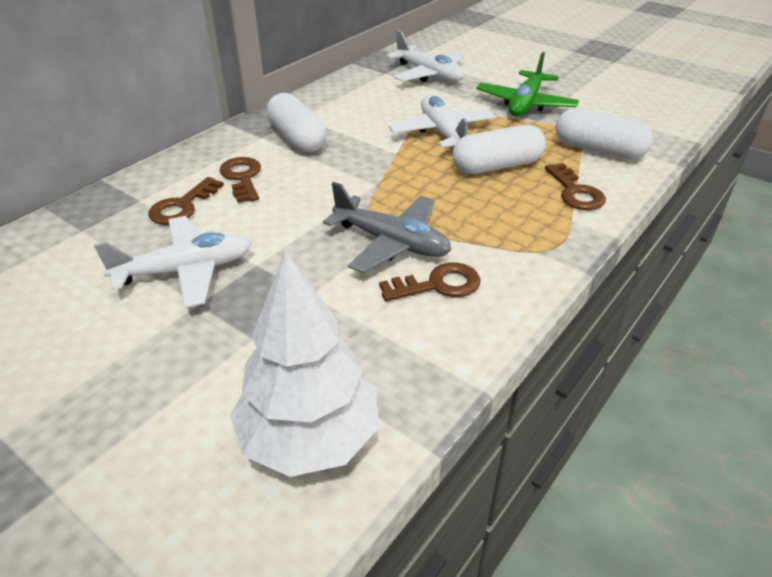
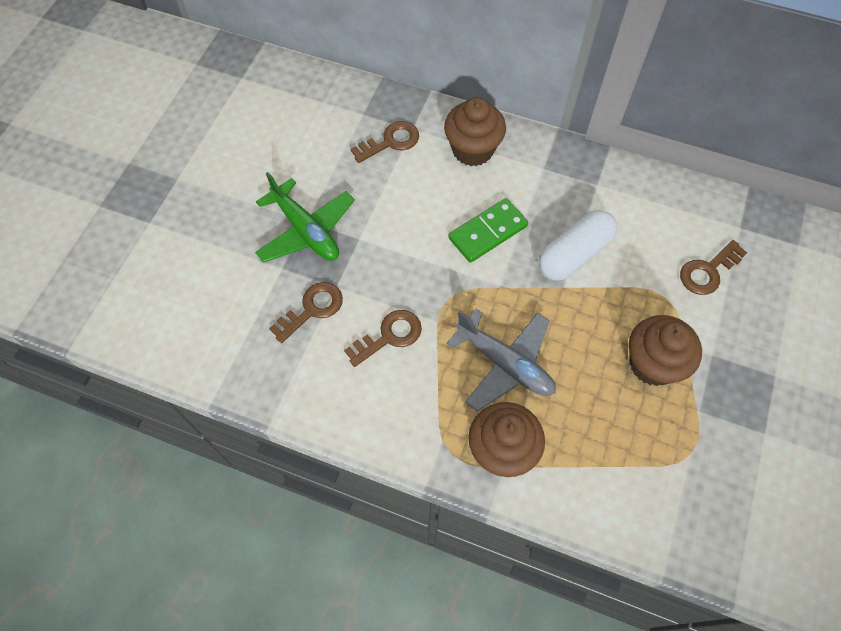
brown cupcake: none = 0 -> [444,97,506,166] [468,402,545,477] [629,315,702,386] = 3
green domino: none = 0 -> [449,198,528,263] = 1
white capsule: [267,93,326,152] [453,125,546,174] [555,108,653,159] = 3 -> [538,210,617,281] = 1
white plane: [94,216,252,308] [386,30,466,82] [389,95,496,148] = 3 -> none = 0
white tree: [230,250,379,477] = 1 -> none = 0

